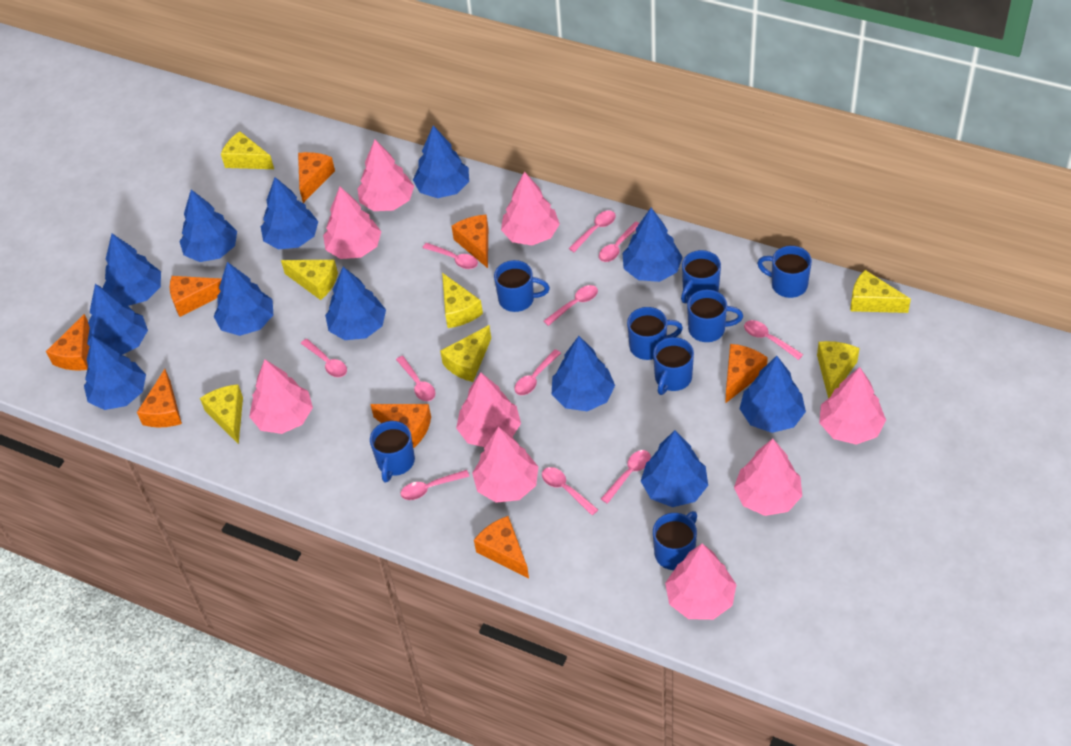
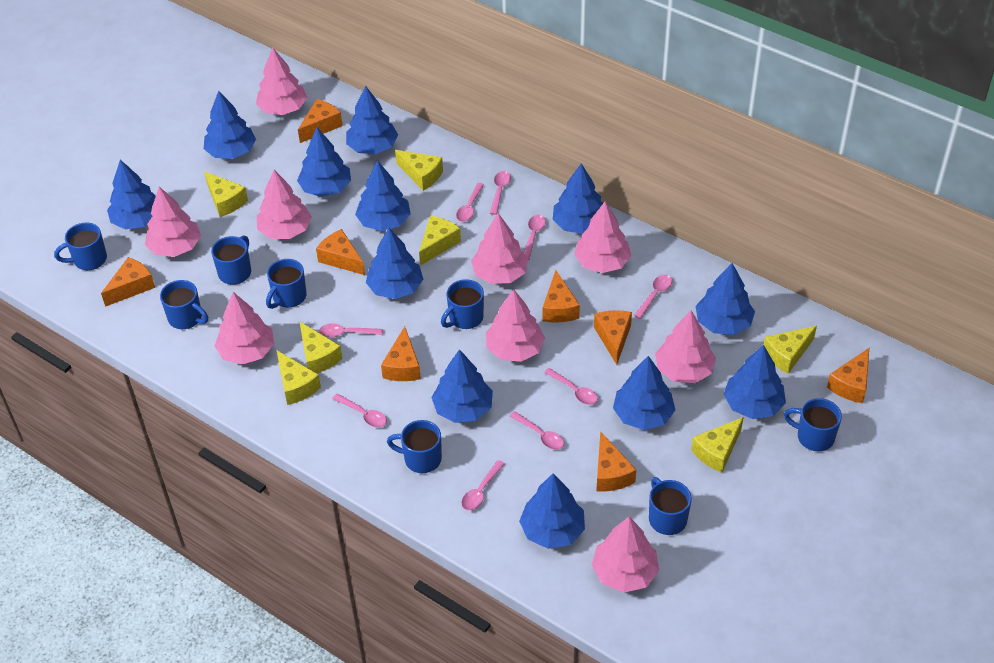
pink spoon: [301,339,347,377] [396,356,435,401] [400,470,470,500] [423,243,478,269] [514,349,561,395] [542,467,598,515] [544,285,598,326] [568,210,616,252] [599,221,639,262] [601,450,651,504] [744,320,803,360] = 11 -> [319,323,383,338] [332,393,387,427] [456,183,484,222] [462,460,505,510] [490,171,511,215] [510,411,564,450] [524,215,546,260] [544,368,598,405] [634,275,672,319] = 9

